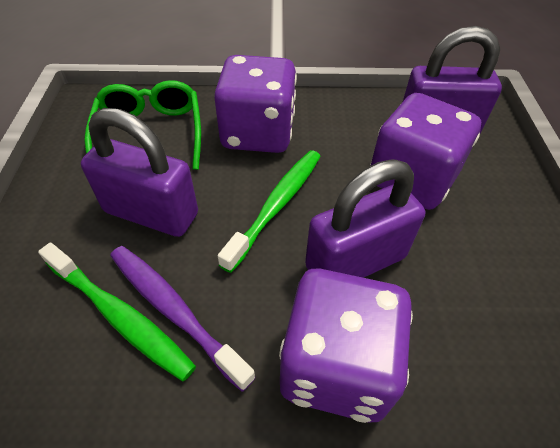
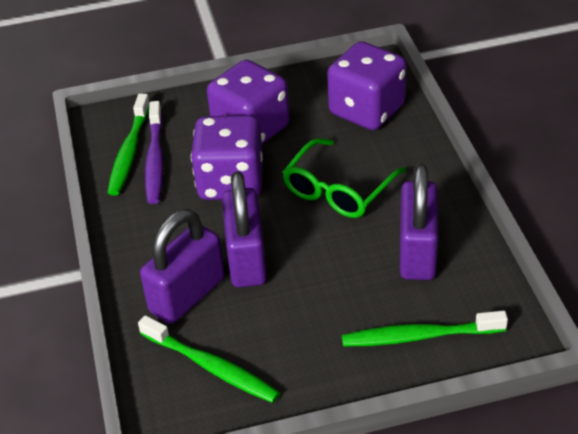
green toothbrush: [38,243,196,381] [218,150,321,273] = 2 -> [107,94,149,196] [138,315,280,403] [342,311,508,347] = 3

